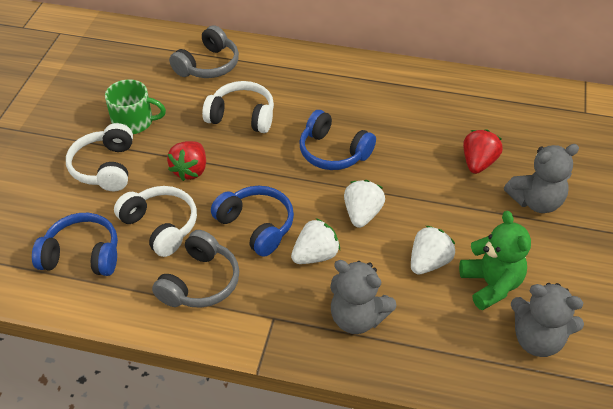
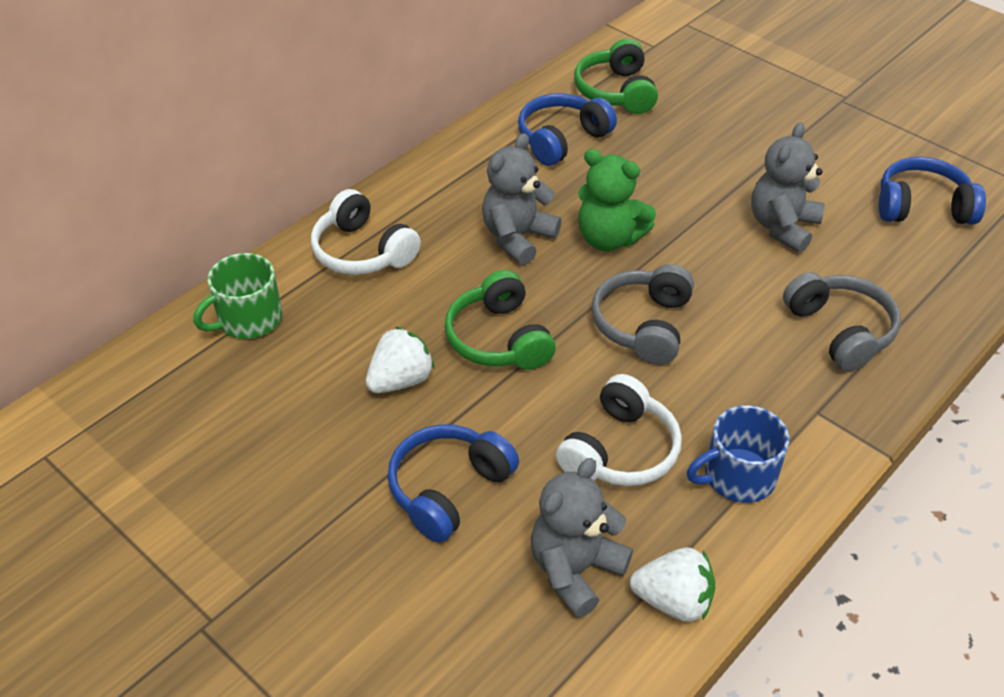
blue mug: none = 0 -> [687,405,789,503] = 1
green headphones: none = 0 -> [445,270,556,370] [574,39,658,114] = 2
red strawberry: [167,141,206,181] [463,129,503,174] = 2 -> none = 0
white headphones: [66,123,133,191] [114,186,197,257] [202,81,274,133] = 3 -> [311,189,421,275] [556,374,682,486] = 2
white strawberry: [291,218,340,264] [344,180,385,228] [411,226,455,274] = 3 -> [366,327,435,393] [630,548,716,622] = 2

